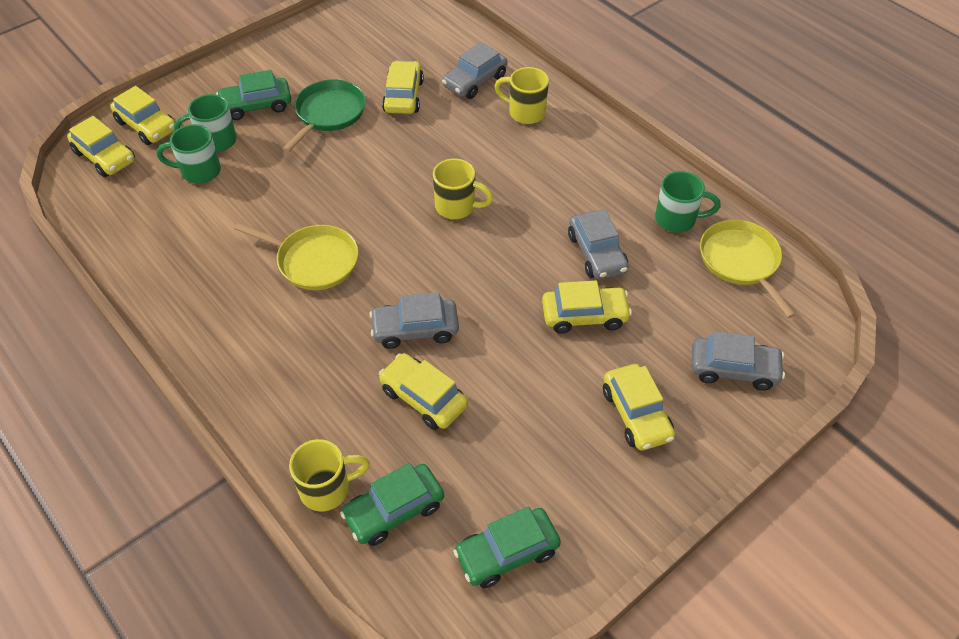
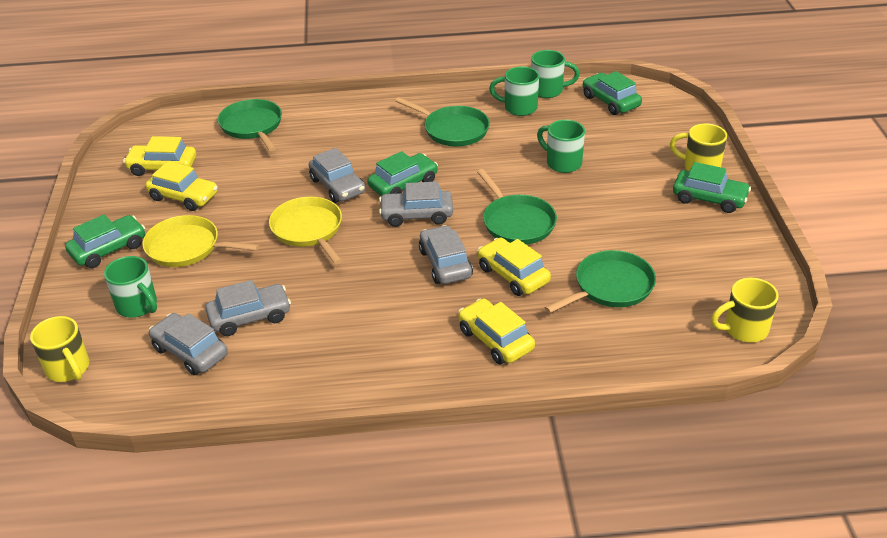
green car: [216,70,291,120] [340,463,444,546] [453,507,561,588] = 3 -> [65,215,145,268] [367,151,438,197] [583,71,642,115] [673,162,751,213] = 4
green mug: [156,124,221,184] [174,94,237,152] [655,171,721,232] = 3 -> [104,256,157,318] [489,66,539,116] [531,50,580,98] [537,120,585,173] = 4
green pan: [283,80,366,152] = 1 -> [218,99,282,151] [395,97,490,146] [477,169,557,245] [545,250,656,313] = 4
grey car: [369,292,459,349] [442,42,507,99] [568,209,629,280] [692,331,785,391] = 4 -> [149,313,228,375] [205,280,291,336] [309,148,365,203] [379,181,453,227] [419,225,473,284] = 5
yellow car: [67,116,135,177] [110,86,175,145] [379,353,468,430] [382,61,424,114] [542,280,632,334] [603,364,675,450] = 6 -> [123,136,196,176] [145,161,218,211] [458,298,535,364] [478,238,551,296] = 4

